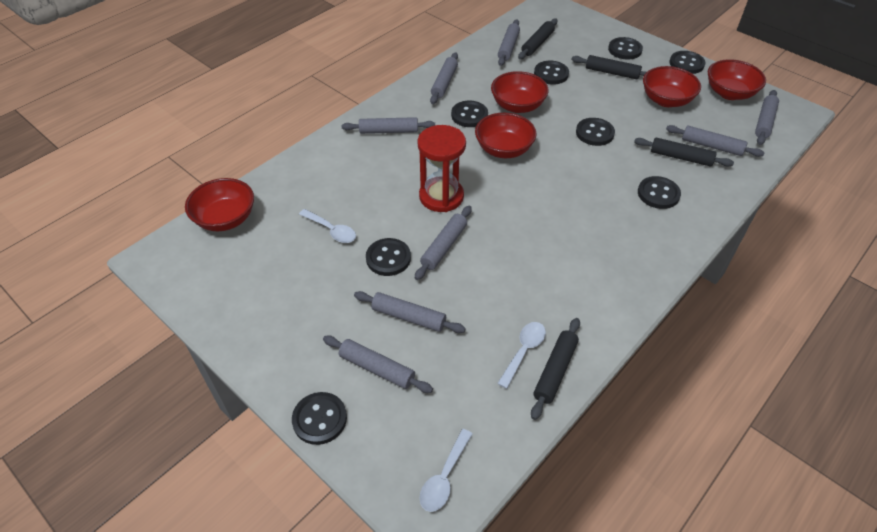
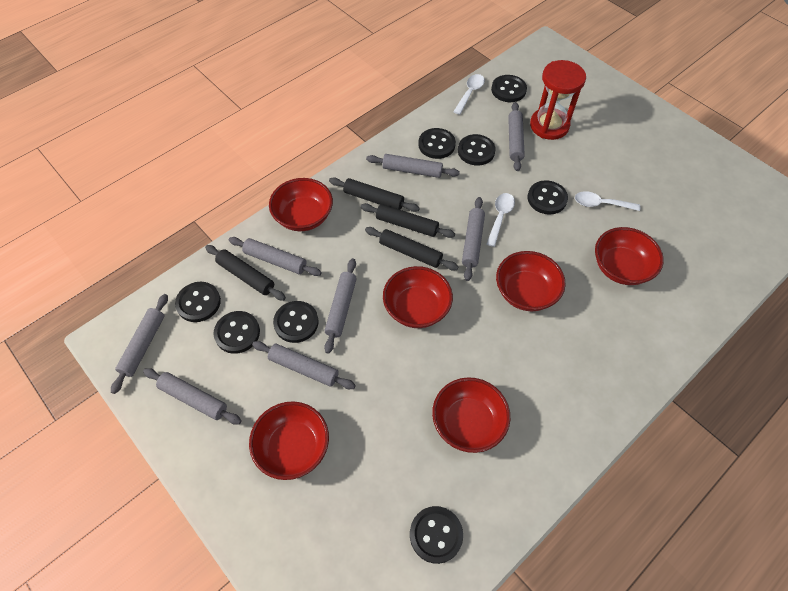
red bowl: [185,178,254,231] [475,113,537,158] [491,71,549,113] [643,66,701,107] [708,59,766,100] = 5 -> [249,401,329,480] [269,178,333,231] [383,266,453,328] [432,377,510,453] [496,251,566,311] [595,227,664,285] = 6

